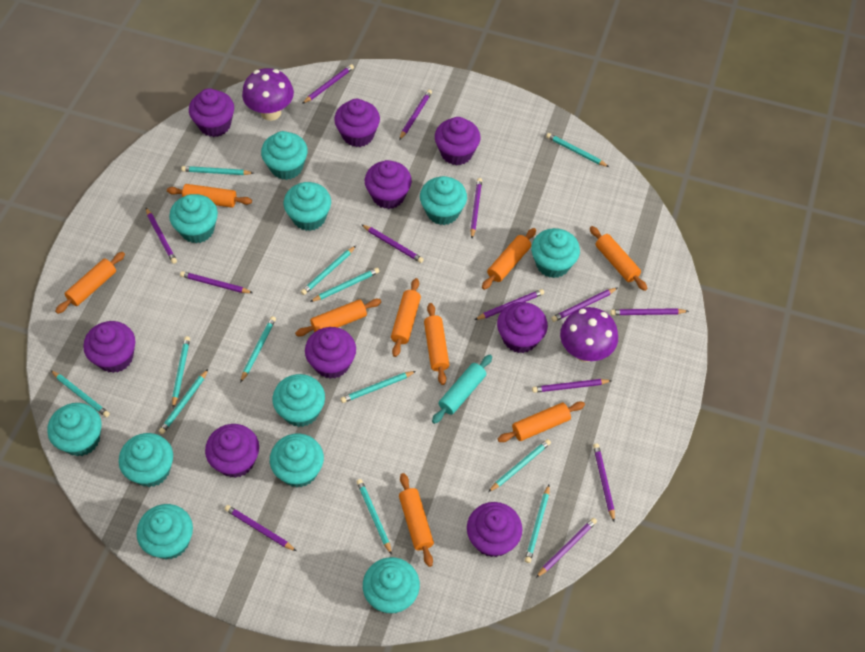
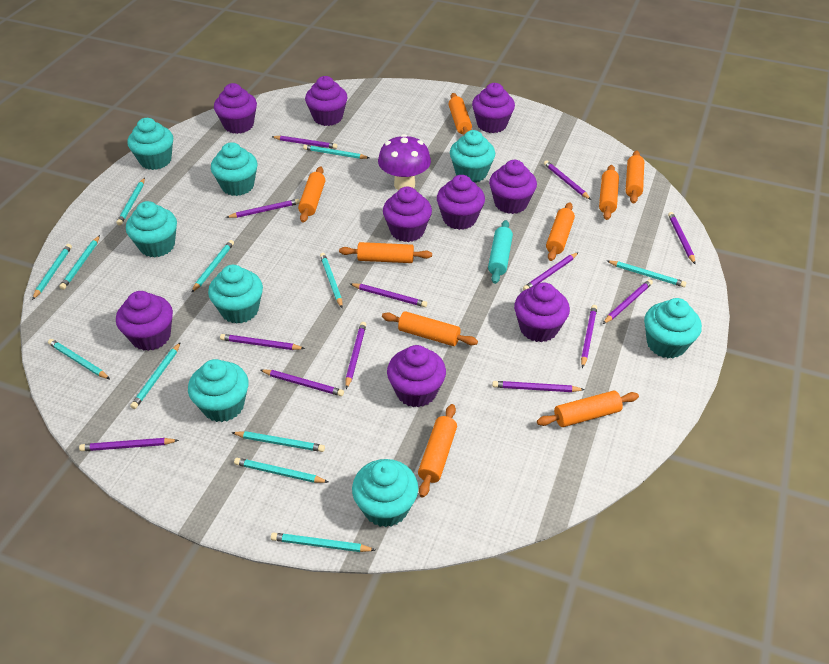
purple mushroom: [242,68,294,121] [560,307,618,362] = 2 -> [378,134,431,190] = 1
turquoise cupcake: [47,403,102,456] [119,433,173,487] [136,504,193,560] [169,194,218,243] [261,131,308,180] [270,434,324,488] [273,374,325,427] [284,182,331,231] [363,557,420,614] [420,176,467,225] [531,228,580,278] = 11 -> [126,201,177,258] [127,118,173,170] [188,359,248,422] [208,265,263,324] [211,142,257,196] [352,459,418,527] [450,130,495,183] [644,298,702,359] = 8

